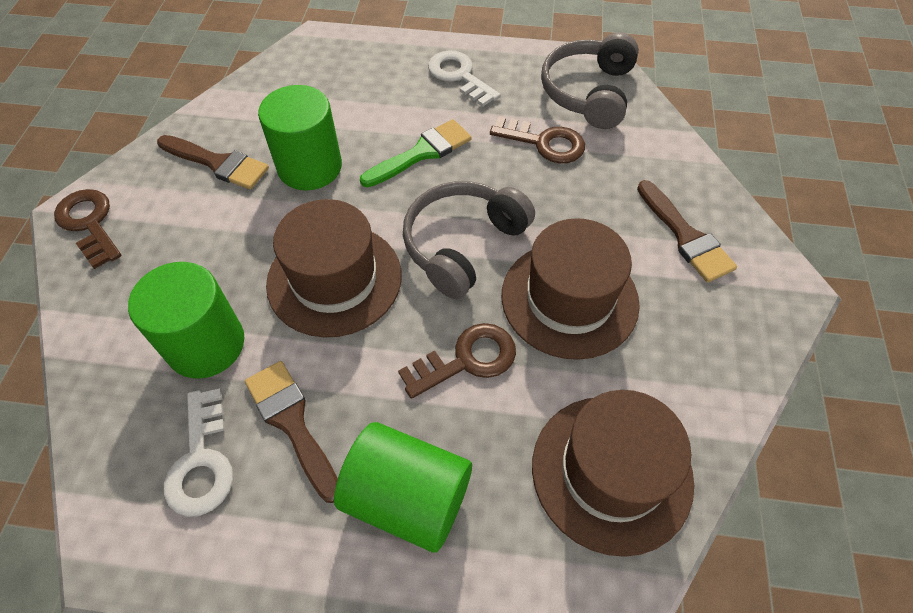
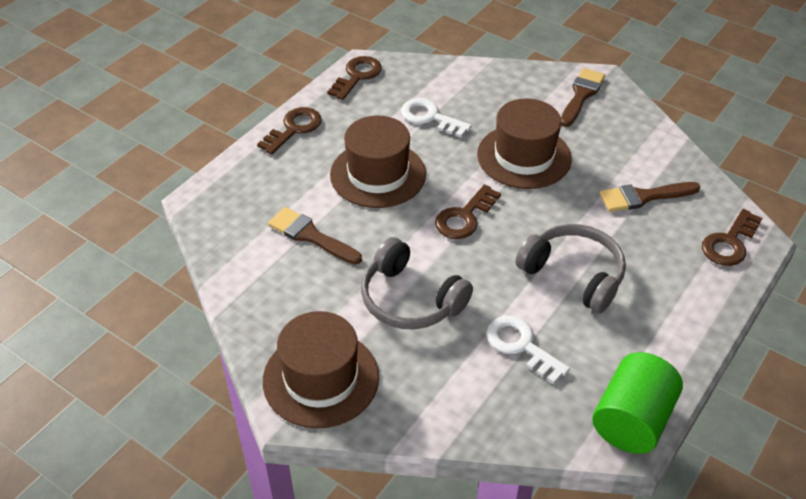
brown key: [54,189,122,269] [398,323,516,399] [490,116,585,163] = 3 -> [257,107,322,154] [327,56,382,100] [435,185,501,239] [702,209,762,266] = 4
green brush: [360,119,472,187] = 1 -> none = 0
green cylinder: [128,262,244,378] [258,85,342,190] [334,422,472,553] = 3 -> [592,352,683,454] = 1

